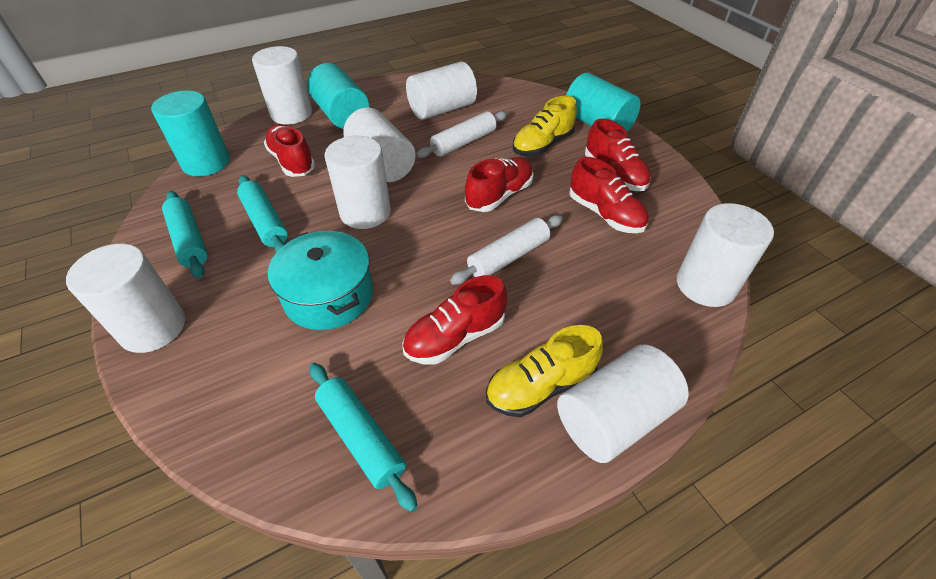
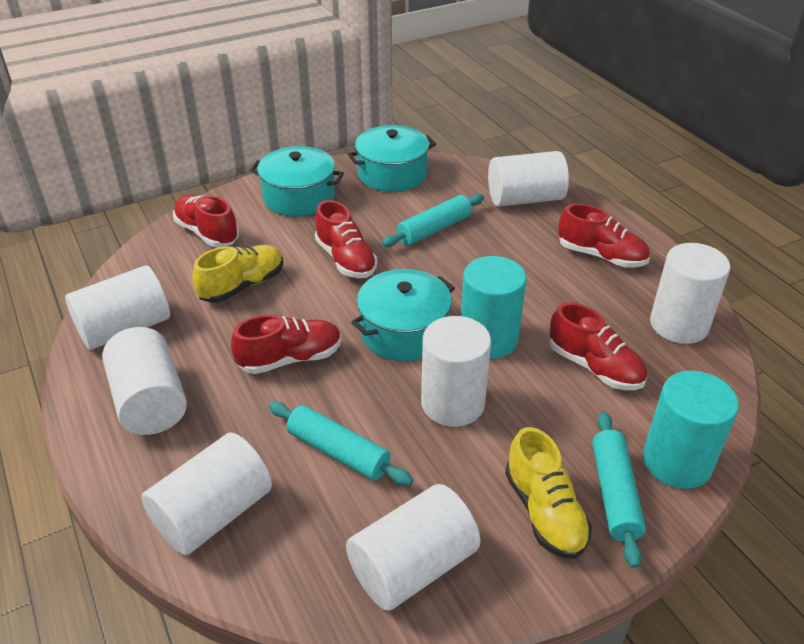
turquoise cylinder: [151,90,230,177] [307,63,369,129] [566,73,641,132] = 3 -> [461,256,526,359] [643,371,739,489] = 2
turquoise pot: [268,231,373,330] = 1 -> [250,146,344,217] [347,125,436,192] [351,269,455,361] = 3
white rolling pin: [416,111,507,158] [450,215,563,285] = 2 -> none = 0

